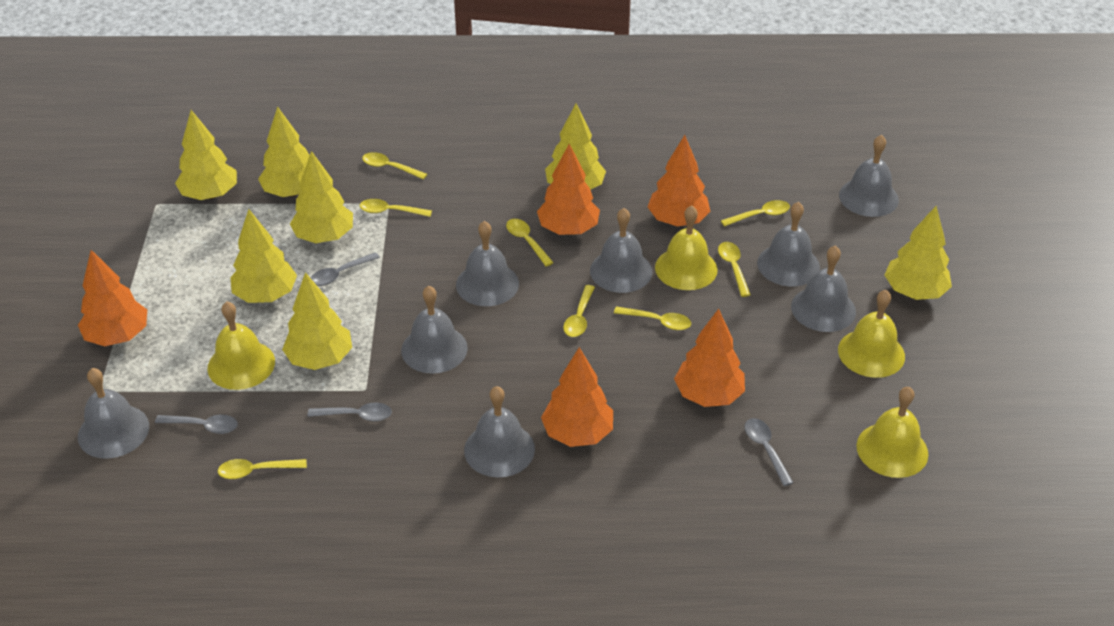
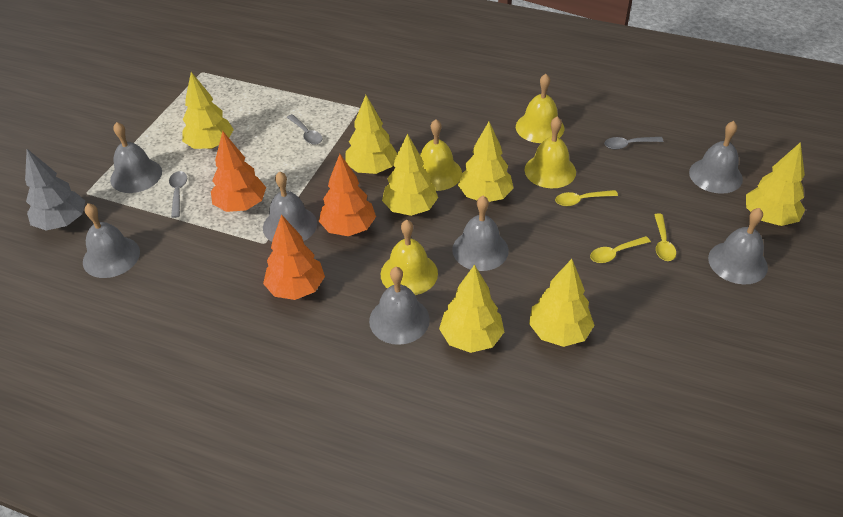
grey bell: [78,368,149,459] [401,286,468,374] [456,221,519,306] [464,386,535,477] [590,208,653,293] [757,202,820,286] [791,246,856,332] [839,135,899,217] = 8 -> [83,203,140,278] [110,122,162,193] [263,171,317,242] [369,267,430,345] [452,196,509,271] [689,121,743,194] [708,208,768,284] = 7
grey spoon: [155,415,238,434] [307,402,392,421] [311,252,380,286] [744,418,794,486] = 4 -> [169,171,187,218] [287,114,323,145] [604,137,664,149] = 3
grey tree: none = 0 -> [25,149,85,230] = 1
orange tree: [78,250,147,346] [537,144,600,235] [541,347,613,447] [647,135,710,227] [674,309,745,407] = 5 -> [211,131,266,212] [263,214,325,300] [319,154,376,236] = 3
yellow spoon: [218,459,307,479] [360,199,432,217] [362,152,427,180] [506,219,554,267] [563,285,595,337] [614,306,691,330] [718,242,751,297] [721,200,790,227] = 8 -> [555,190,618,206] [590,236,651,263] [654,214,676,261] = 3

